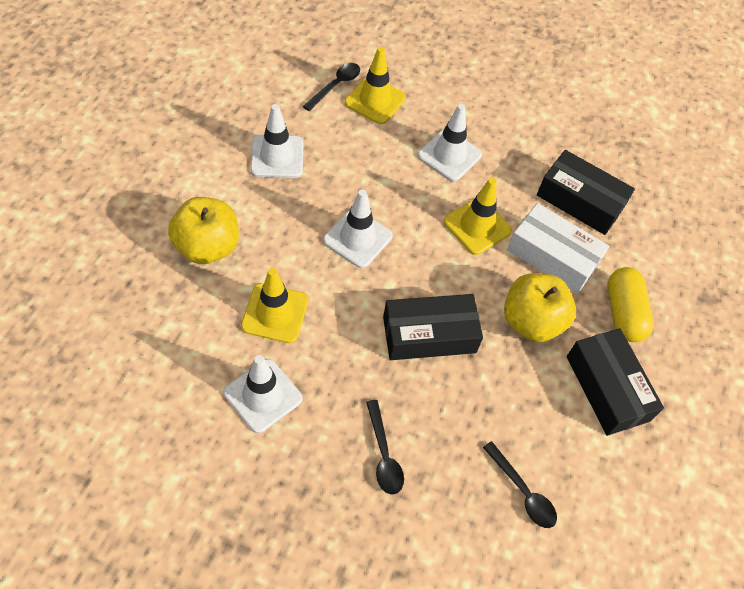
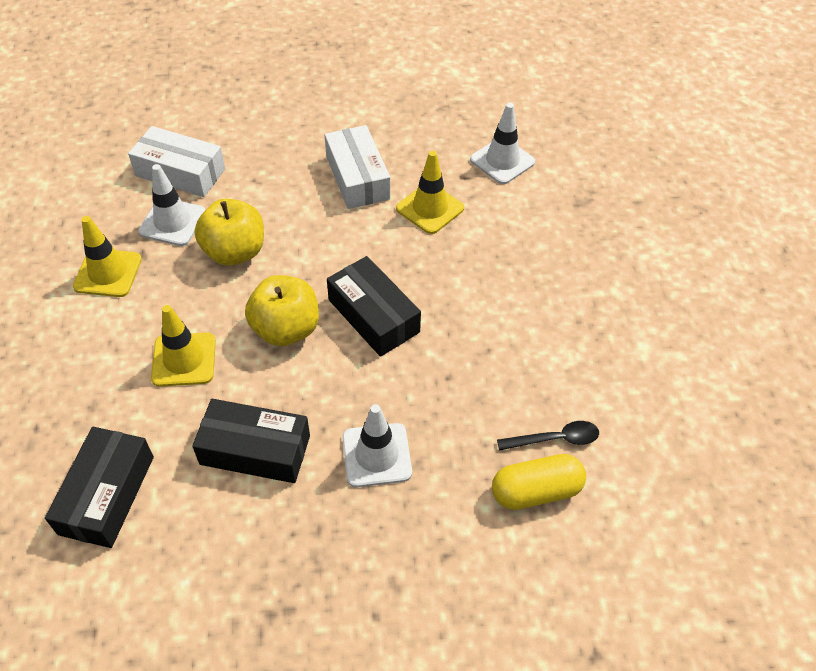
black spoon: [303,63,360,111] [366,400,404,494] [483,441,557,528] = 3 -> [497,421,599,451] = 1
white box: [507,203,609,294] = 1 -> [128,126,225,197] [325,125,390,209] = 2
white traffic cone: [223,355,303,433] [250,104,304,178] [323,190,393,268] [418,104,482,181] = 4 -> [138,164,205,246] [343,404,412,487] [470,103,535,184] = 3

